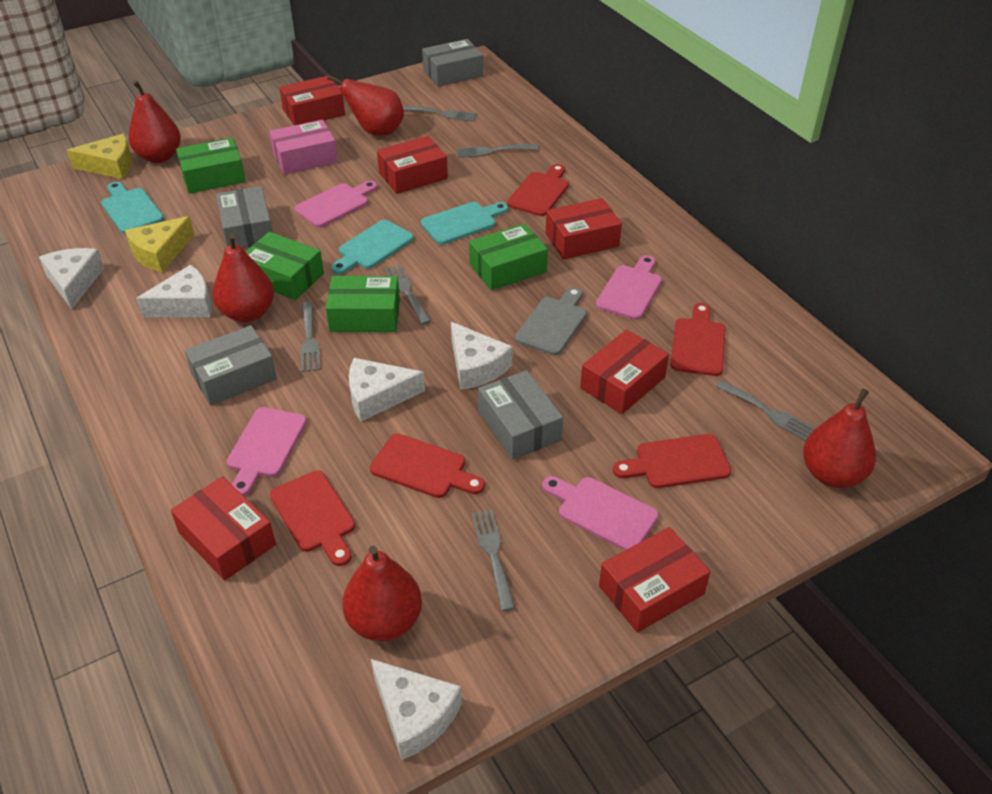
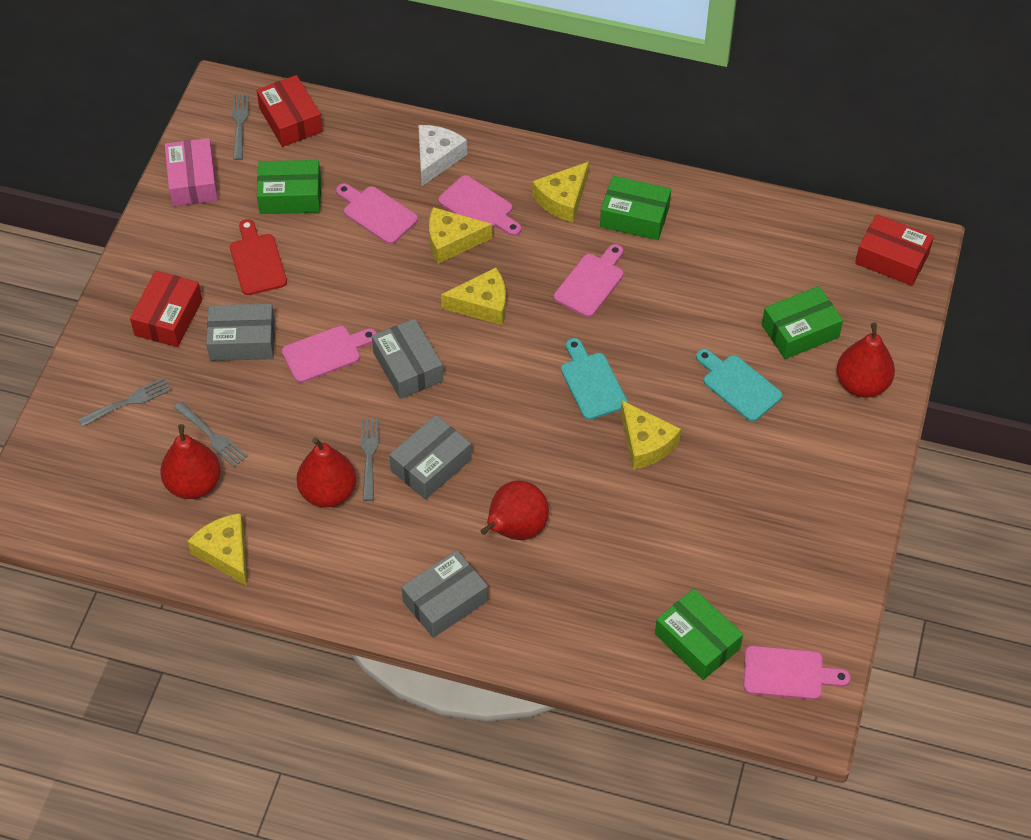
grey cutting board: [515,287,587,355] = 1 -> none = 0
grey fork: [301,302,321,372] [384,265,431,325] [402,105,477,122] [456,144,538,158] [471,510,515,611] [715,380,815,441] = 6 -> [78,377,171,427] [174,402,248,467] [232,94,249,160] [361,418,379,501] = 4
pink cutting board: [227,407,307,496] [295,181,378,228] [542,476,659,551] [596,255,662,320] = 4 -> [282,326,377,383] [336,183,418,244] [438,175,521,236] [554,244,624,317] [744,646,851,700] = 5
red box: [171,476,276,580] [279,76,345,125] [377,136,448,194] [546,198,622,260] [580,329,669,414] [599,527,710,633] = 6 -> [130,271,202,347] [257,75,322,147] [855,214,934,286] = 3
red cutting board: [270,471,355,566] [370,434,485,498] [507,164,569,216] [613,434,731,488] [671,303,726,376] = 5 -> [230,219,287,295] = 1
red pear: [129,80,181,163] [213,233,274,322] [327,75,404,136] [342,546,422,641] [803,389,876,488] = 5 -> [160,424,221,499] [297,437,356,507] [481,480,549,540] [837,323,895,398] = 4
turquoise cutting board: [101,182,164,234] [331,220,414,274] [421,202,508,245] = 3 -> [561,338,628,420] [696,349,782,422] = 2
white cheese: [39,248,104,309] [136,265,212,317] [349,358,425,422] [371,659,462,761] [451,322,513,390] = 5 -> [418,125,467,186] = 1
yellow cheese: [67,134,132,179] [125,216,194,272] = 2 -> [187,513,247,586] [429,207,492,264] [441,267,506,325] [532,162,589,222] [621,401,681,469] = 5

